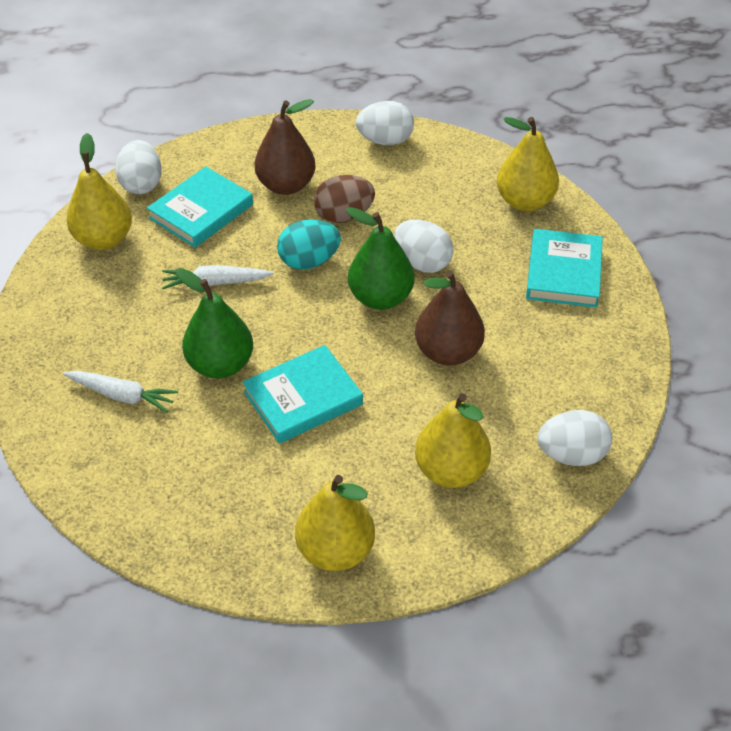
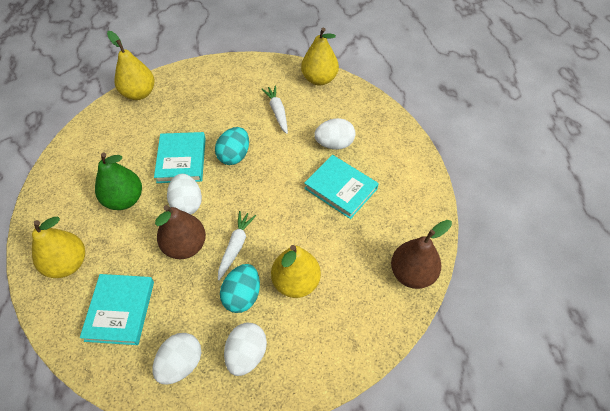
brown egg: [314,175,375,223] = 1 -> none = 0
green pear: [176,268,253,379] [346,207,414,310] = 2 -> [95,153,142,210] = 1
turquoise egg: [277,219,341,270] = 1 -> [215,127,249,165] [220,264,260,313] = 2

